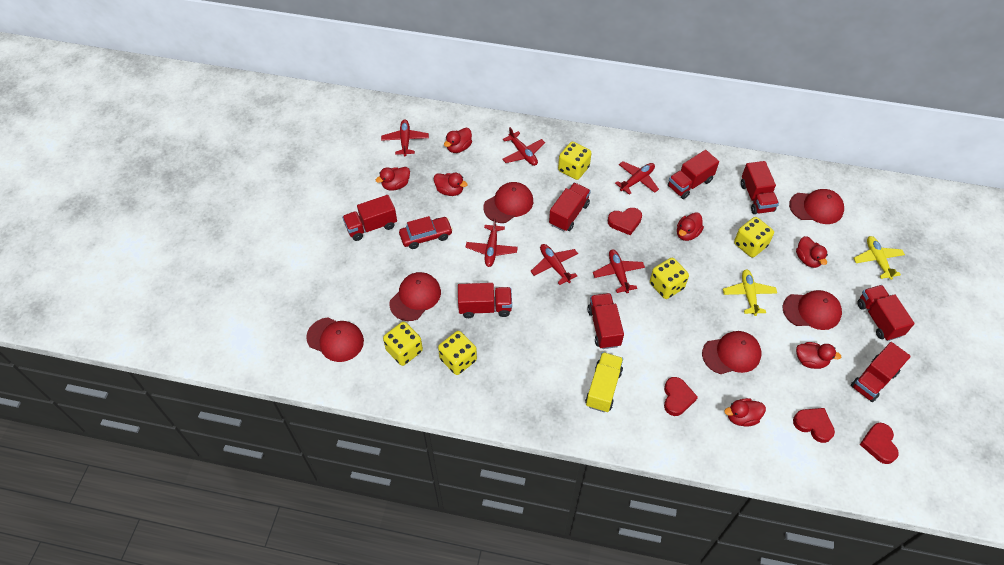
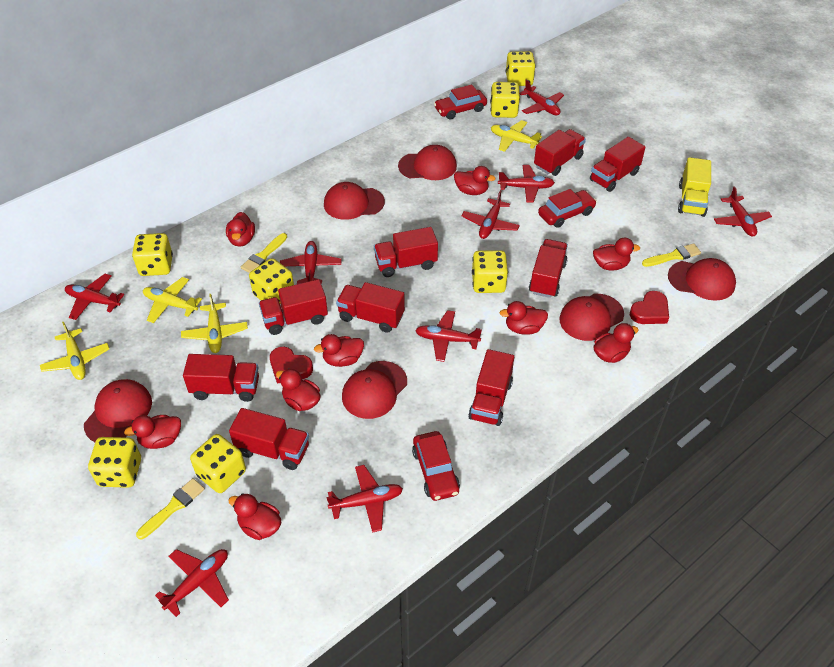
red car: [399,216,453,249] = 1 -> [412,431,460,501] [434,85,487,120] [538,189,597,228] = 3
red duck: [376,167,410,191] [434,173,468,196] [444,128,472,153] [677,212,704,241] [724,398,766,427] [796,236,828,268] [796,342,841,369] = 7 -> [124,415,181,449] [226,212,255,247] [228,493,281,540] [276,368,321,411] [314,334,364,367] [454,166,496,195] [499,301,548,334] [593,238,640,271] [594,323,638,363] = 9
red heart: [608,208,642,235] [664,377,698,416] [793,408,835,443] [860,423,898,464] = 4 -> [270,347,313,384] [630,291,669,324] = 2
red plane: [381,119,429,156] [466,218,518,267] [502,127,545,166] [531,244,578,285] [593,249,645,293] [615,161,659,195] = 6 -> [65,274,124,320] [155,549,229,617] [280,241,341,284] [326,465,403,533] [415,310,482,362] [461,190,520,239] [498,165,555,202] [519,79,564,115] [714,186,772,237] = 9
red truck: [342,195,397,241] [458,283,512,318] [549,183,591,232] [588,293,624,349] [668,150,719,199] [741,161,779,214] [851,342,911,402] [857,285,915,341] = 8 -> [183,354,259,402] [229,408,309,470] [259,279,328,335] [336,282,405,333] [374,227,438,277] [468,349,514,426] [529,239,568,298] [534,129,586,176] [590,137,646,192] = 9
yellow brush: none = 0 -> [136,478,205,539] [241,233,287,273] [642,243,701,267] = 3
yellow dice: [383,322,423,366] [438,331,477,375] [558,142,592,180] [650,258,689,299] [734,217,774,258] = 5 -> [88,437,141,488] [132,233,173,276] [190,434,246,493] [249,258,294,303] [472,250,508,293] [490,82,520,118] [506,51,536,86] = 7
yellow plane: [723,269,777,316] [853,236,905,280] = 2 -> [40,322,109,380] [143,277,202,323] [181,294,248,353] [491,120,542,152] = 4

